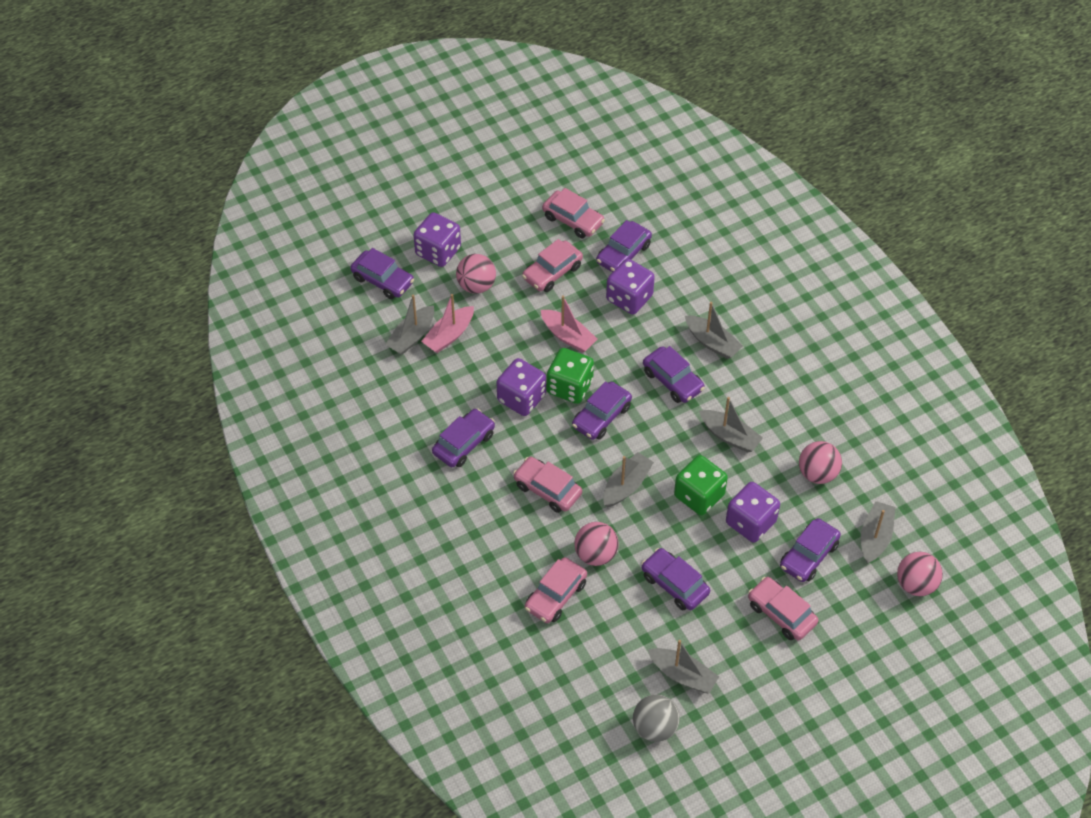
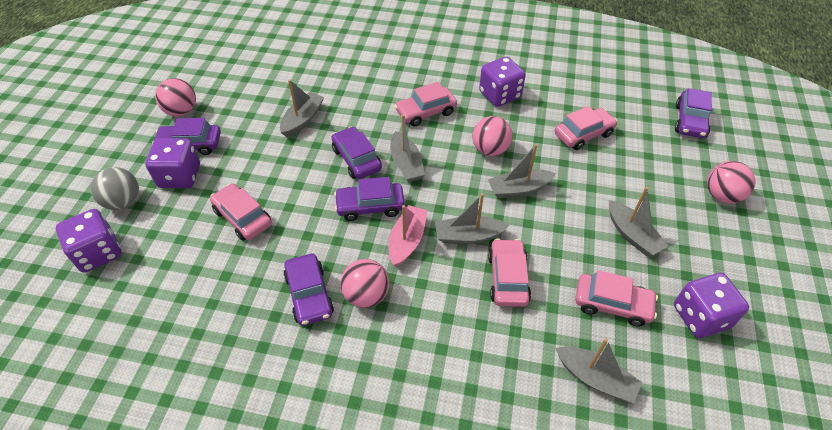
green dice: [547,348,594,404] [674,455,728,515] = 2 -> none = 0
pink boat: [421,294,474,353] [541,295,598,352] = 2 -> [389,205,428,267] = 1
purple car: [350,248,414,299] [432,409,495,467] [572,382,632,440] [596,220,652,272] [641,548,710,610] [643,346,705,403] [780,518,841,582] = 7 -> [152,118,221,155] [283,254,334,326] [331,127,382,179] [334,177,405,221] [675,88,712,138] = 5

